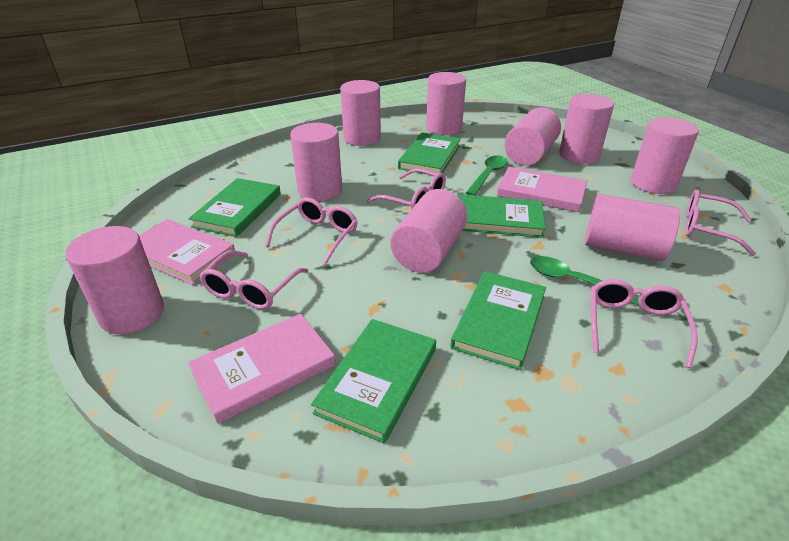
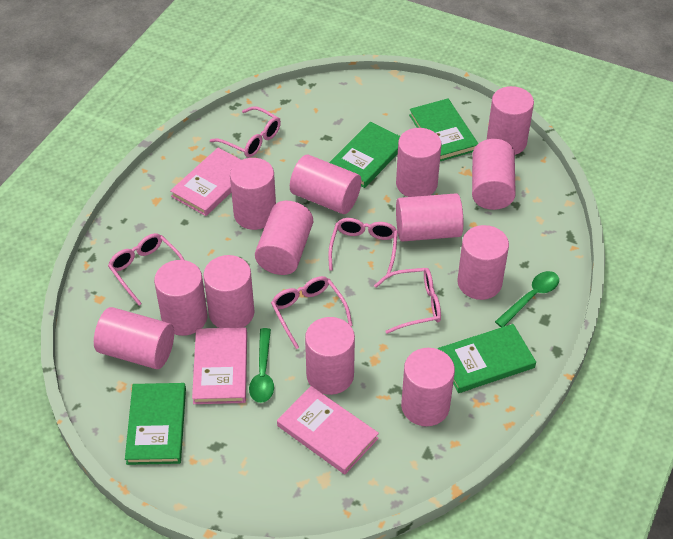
green book: [189,178,281,237] [311,319,436,443] [398,132,461,174] [450,271,546,370] [457,194,546,238] = 5 -> [125,383,186,465] [329,122,400,188] [409,99,479,161] [438,324,536,393] = 4
pink cylinder: [65,226,164,334] [290,123,342,201] [340,80,381,146] [390,189,467,273] [426,72,466,136] [505,107,561,166] [559,94,614,164] [585,194,680,261] [631,117,699,194] = 9 -> [94,307,174,369] [154,260,207,336] [203,255,255,328] [230,158,276,230] [255,201,313,275] [290,155,361,214] [305,317,355,395] [396,128,441,197] [396,193,463,242] [401,348,455,426] [457,225,509,300] [472,139,516,210] [487,86,534,155] = 13

